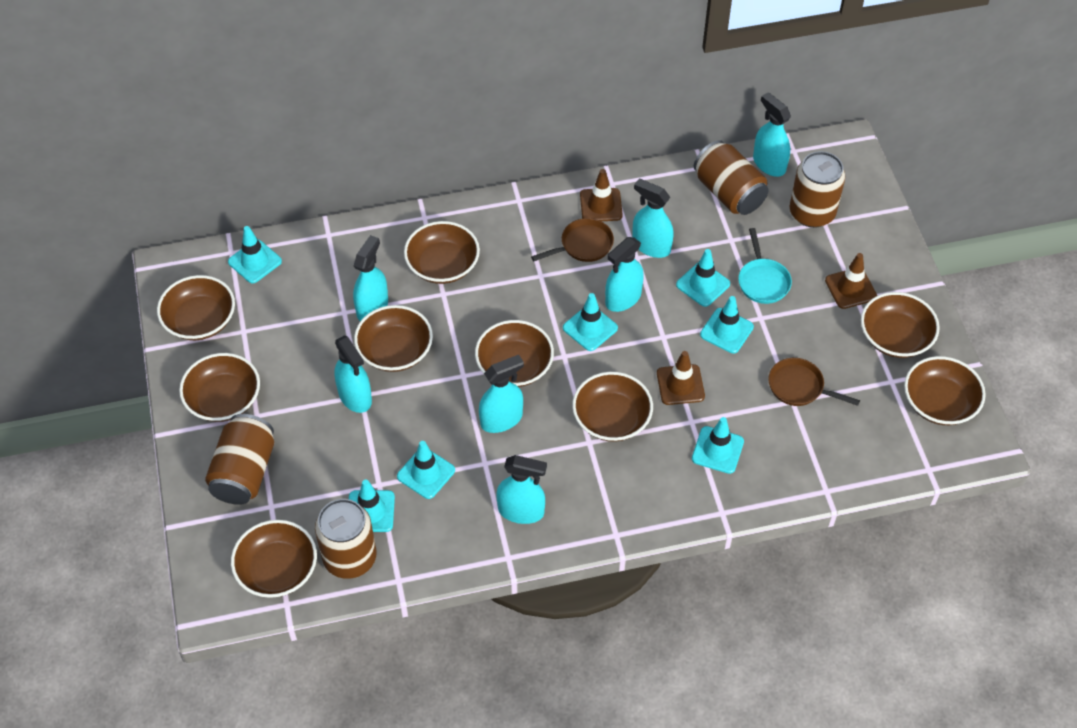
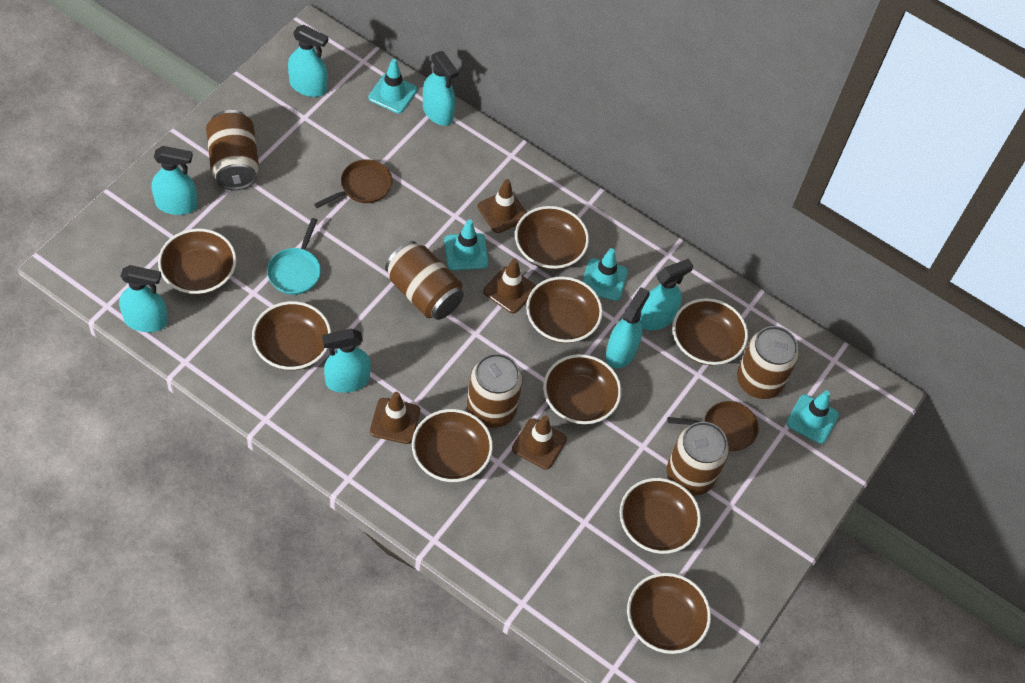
brown can: [205,414,274,505] [315,499,377,579] [694,140,769,215] [790,151,845,228] = 4 -> [206,110,259,190] [385,241,464,320] [467,353,523,428] [667,422,729,496] [737,326,799,399] = 5
brown traffic cone: [580,169,623,221] [657,351,705,405] [825,253,877,309] = 3 -> [370,392,420,444] [478,179,527,233] [483,258,536,313] [512,415,567,469] = 4
turquoise traffic cone: [228,226,282,283] [349,479,395,532] [397,441,455,499] [563,293,618,351] [676,249,730,307] [692,417,744,474] [700,296,754,354] = 7 -> [369,59,417,113] [444,219,488,270] [582,248,628,301] [786,391,839,444] = 4

